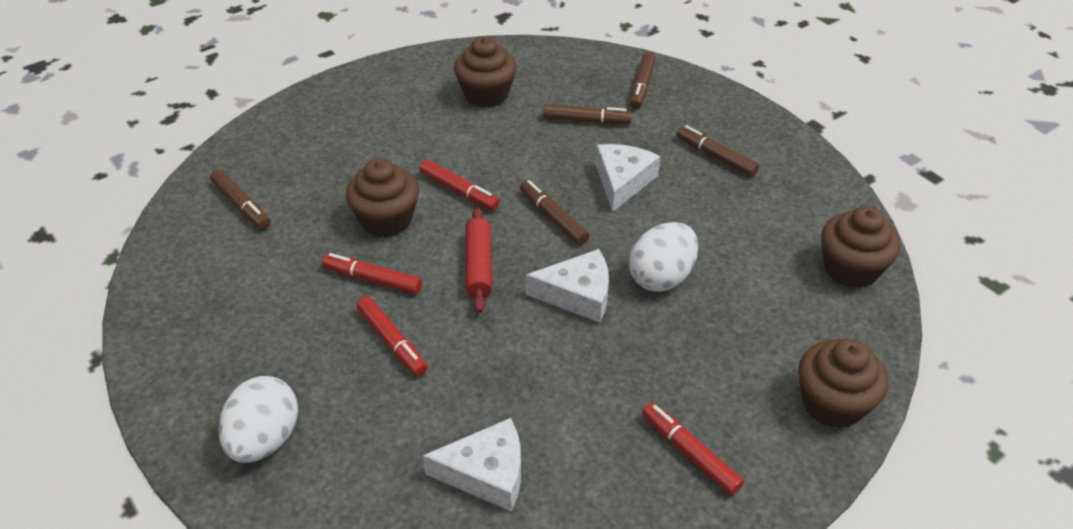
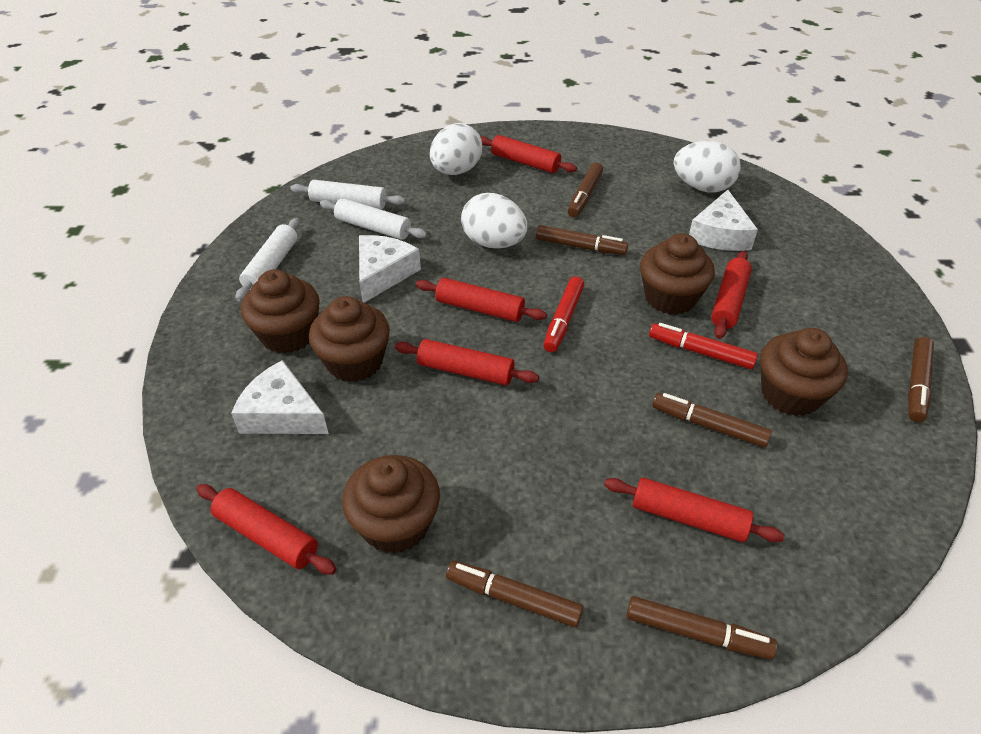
brown cupcake: [346,158,419,237] [454,36,517,108] [798,339,889,428] [821,206,900,288] = 4 -> [241,269,320,354] [309,296,390,382] [342,455,440,554] [640,233,715,315] [760,328,848,416] = 5
brown marker: [210,169,270,229] [520,180,590,245] [543,104,632,124] [630,52,656,109] [677,125,759,177] = 5 -> [446,561,583,627] [536,225,628,255] [568,162,603,217] [626,596,777,660] [652,393,772,447] [908,337,934,422] = 6
red marker: [322,253,422,294] [356,296,428,376] [419,160,500,210] [642,403,744,495] = 4 -> [543,277,584,352] [649,323,758,369] = 2
red rolling pin: [465,207,492,313] = 1 -> [196,484,336,575] [395,339,539,385] [416,278,547,322] [481,135,577,173] [604,477,785,542] [711,251,752,339] = 6
white egg: [219,376,298,463] [629,222,698,292] = 2 -> [430,123,482,175] [461,193,528,249] [674,141,741,192] = 3
white rolling pin: none = 0 -> [236,218,300,301] [290,180,405,209] [320,198,427,240] = 3

